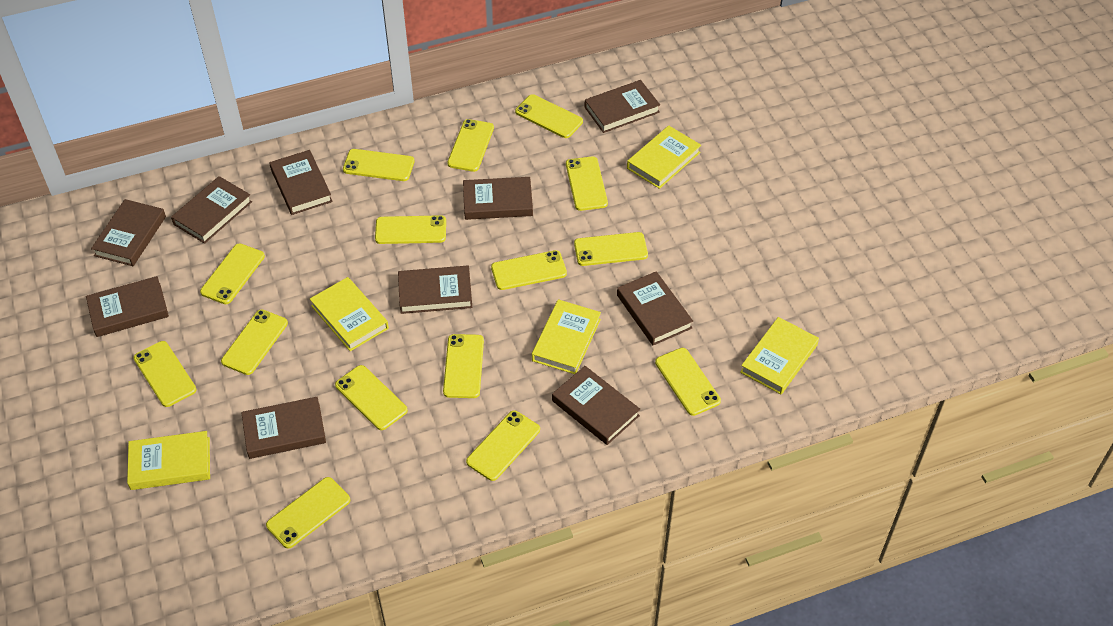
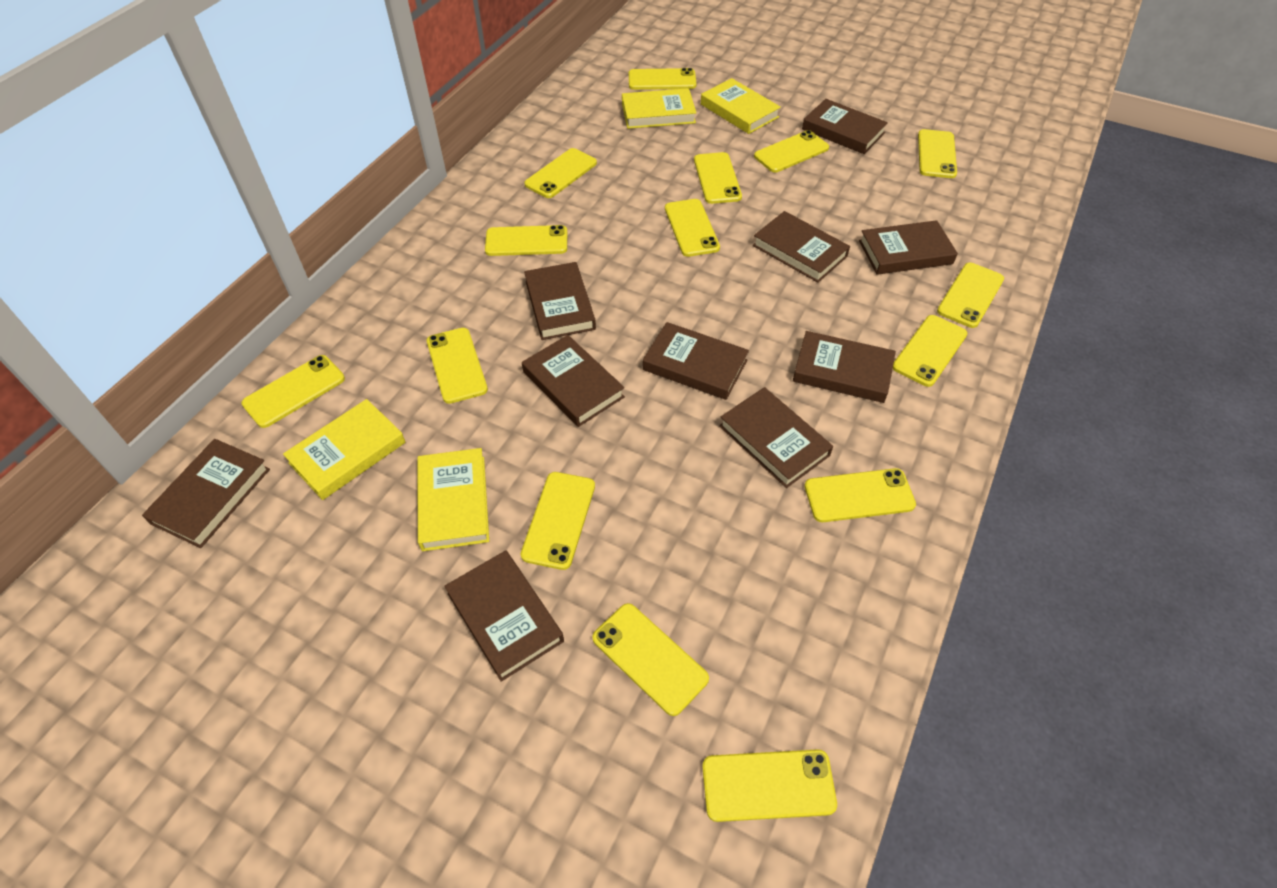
yellow book: [127,431,210,490] [310,277,389,351] [532,299,601,374] [627,126,701,189] [740,317,819,394] = 5 -> [283,399,405,500] [417,448,489,551] [622,88,696,129] [701,78,781,134] = 4

